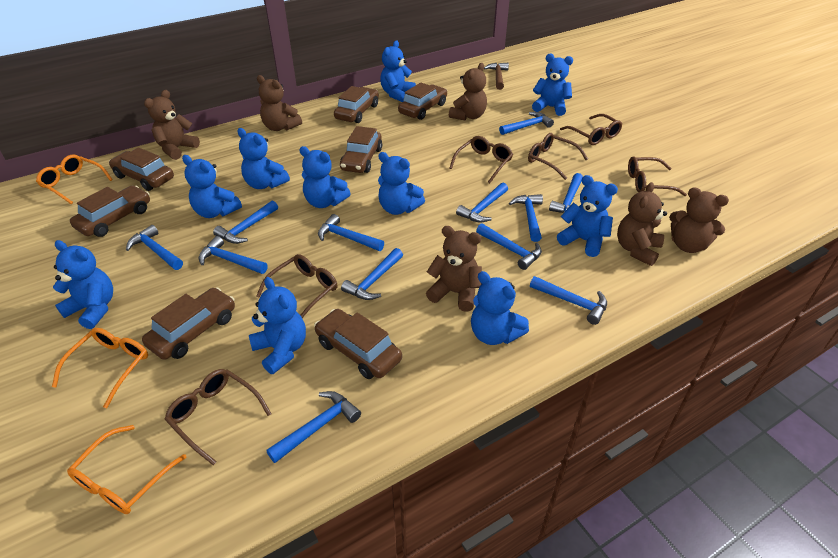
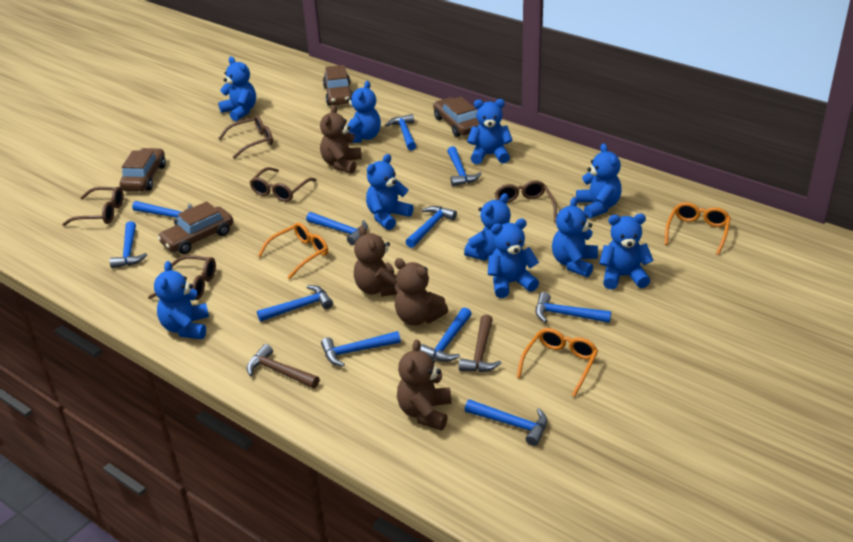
blue hammer: [126,225,183,270] [199,236,268,274] [213,200,278,244] [266,391,361,463] [318,214,384,251] [341,248,403,300] [456,183,508,223] [476,223,542,270] [499,112,554,135] [509,194,543,242] [530,276,607,325] [549,173,583,213] = 12 -> [110,221,147,268] [132,201,193,225] [257,285,333,322] [306,212,368,245] [321,331,401,367] [385,114,416,151] [406,206,457,248] [420,307,472,362] [447,146,482,186] [465,399,547,446] [536,292,611,323] = 11
brown car: [70,186,150,237] [109,147,174,191] [142,287,235,360] [314,309,402,379] [334,86,379,123] [340,126,382,173] [398,82,447,120] = 7 -> [120,148,166,191] [157,201,233,254] [323,65,353,106] [433,97,479,137] = 4
brown glasses: [164,369,272,465] [256,254,337,318] [450,136,513,183] [528,133,588,180] [560,114,622,145] [628,156,687,196] = 6 -> [62,186,124,226] [148,255,216,300] [219,115,273,159] [250,167,317,202] [494,180,557,222] = 5
brown hammer: [484,63,509,90] = 1 -> [247,344,320,388] [459,314,501,372] = 2
brown teddy bear: [144,90,200,160] [257,75,302,131] [426,226,482,312] [449,63,487,121] [617,182,667,266] [669,187,729,253] = 6 -> [320,105,362,174] [354,226,398,297] [395,258,448,326] [397,339,451,430] = 4

